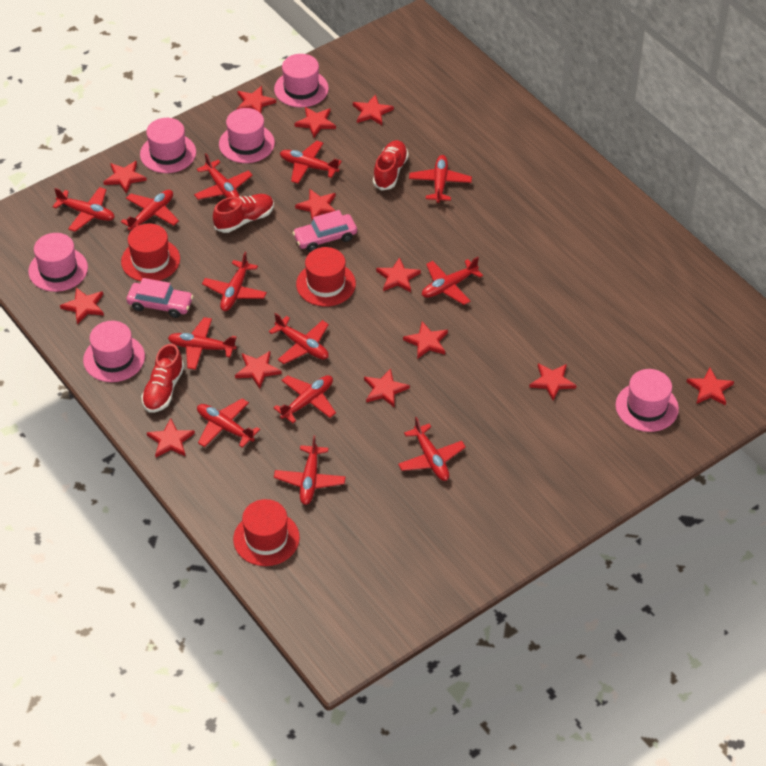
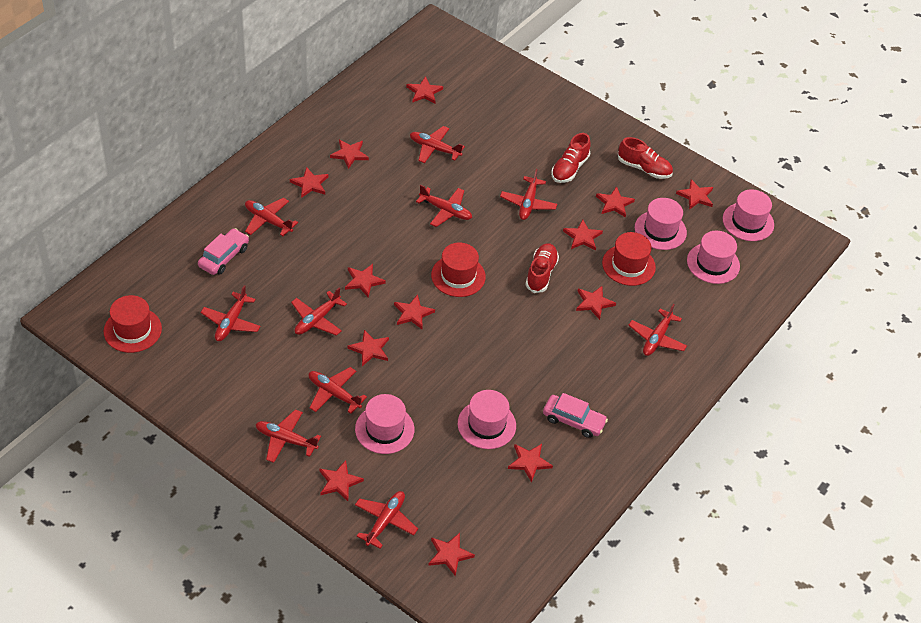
pink hat: [28,233,88,292] [83,321,145,382] [140,118,196,173] [219,108,275,163] [274,54,329,107] [616,369,679,432] = 6 -> [355,394,414,454] [458,390,516,449] [635,198,687,250] [687,231,740,284] [723,189,774,241] = 5
red plane: [52,187,115,232] [121,190,179,231] [168,317,237,370] [194,153,253,200] [197,399,260,448] [202,252,267,311] [269,313,329,364] [274,375,336,423] [274,435,346,505] [280,141,342,183] [398,417,466,481] [409,155,472,203] [422,257,483,305] = 13 -> [200,285,261,341] [245,198,298,236] [256,409,321,463] [291,287,347,336] [309,367,367,414] [355,491,418,549] [410,126,465,163] [416,185,472,227] [500,169,557,220] [628,304,687,356] = 10

